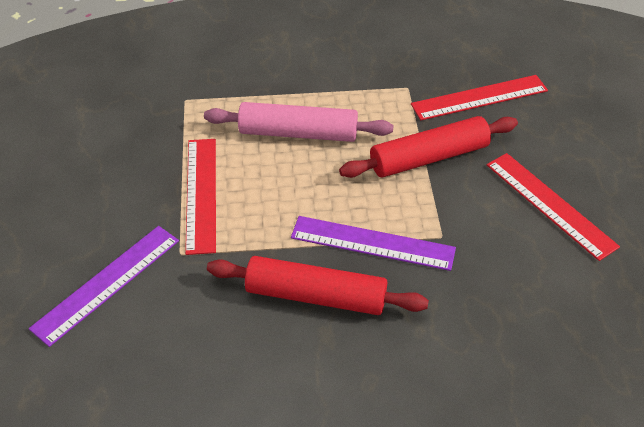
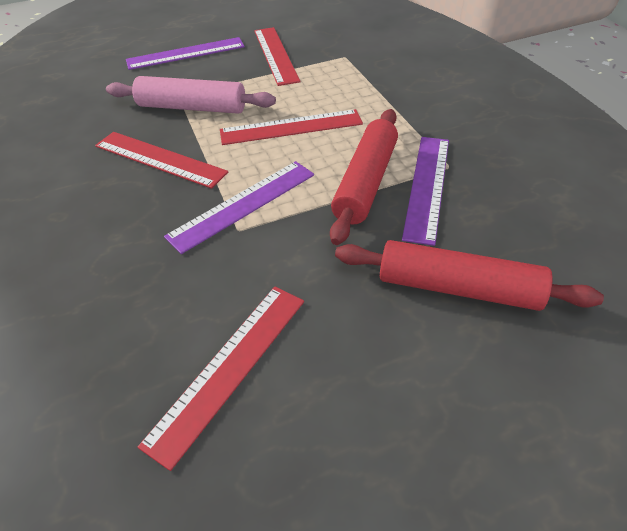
purple ruler: [29,226,179,347] [291,216,456,271] = 2 -> [126,37,245,70] [164,161,314,254] [402,137,449,246] = 3
red ruler: [185,139,216,255] [411,75,548,120] [487,153,620,261] = 3 -> [95,132,228,189] [138,287,304,471] [220,109,363,145] [254,27,300,86] = 4

